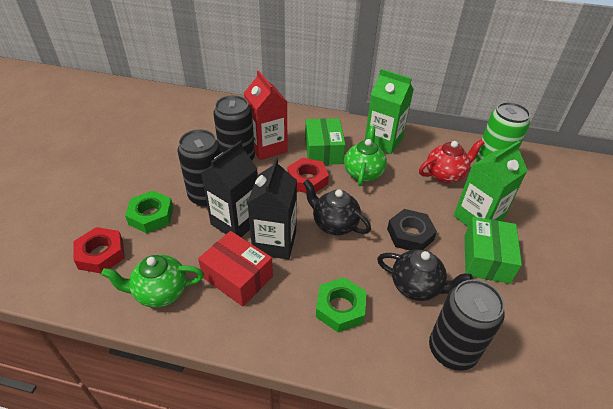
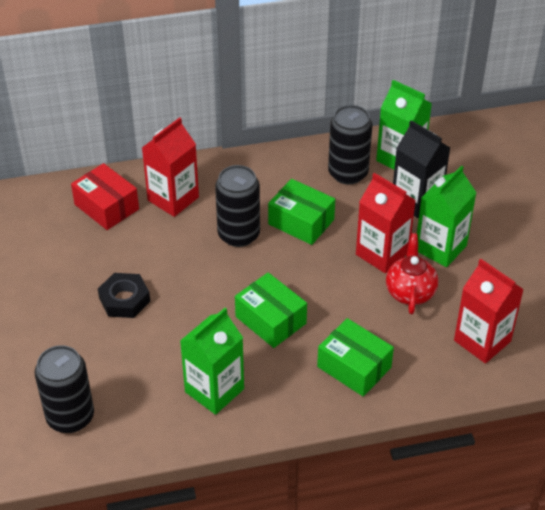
black carton: [201,141,258,237] [247,158,297,260] = 2 -> [393,120,450,219] = 1
black teapot: [303,179,371,235] [377,250,473,301] = 2 -> none = 0
green box: [305,118,346,165] [464,217,522,284] = 2 -> [235,272,307,348] [268,179,335,245] [317,318,394,397] = 3
green can: [475,102,530,162] = 1 -> none = 0
green carton: [365,69,414,154] [454,141,528,227] = 2 -> [180,308,244,415] [376,80,432,169] [417,165,476,267] = 3
green nut: [125,191,173,233] [316,277,366,332] = 2 -> none = 0
green teapot: [101,255,204,308] [344,126,387,186] = 2 -> none = 0
red carton: [244,70,288,160] = 1 -> [142,117,199,217] [356,173,416,273] [454,259,524,363] = 3
red nut: [73,227,125,273] [287,158,329,193] = 2 -> none = 0

